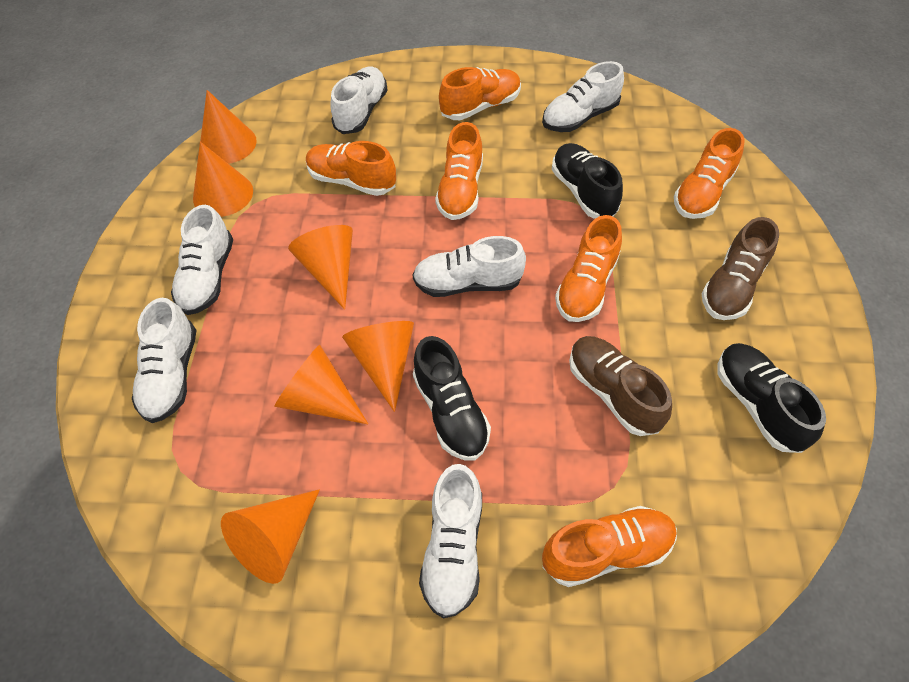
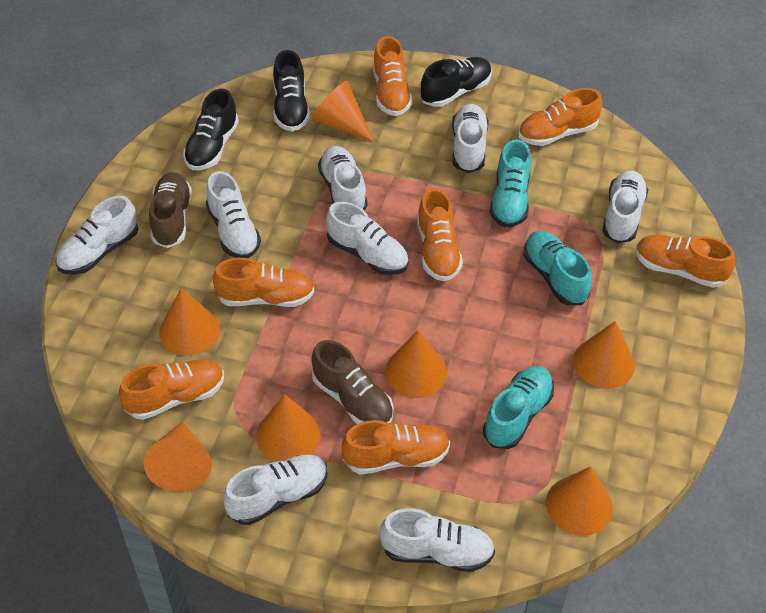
orange cone: [193,141,253,217] [200,90,257,164] [221,489,320,584] [274,345,368,424] [288,225,353,310] [342,321,414,412] = 6 -> [144,421,212,492] [159,288,220,356] [256,394,321,461] [311,81,374,142] [385,330,447,398] [546,467,613,536] [573,321,635,389] = 7
orange shoe: [306,141,396,196] [435,122,483,220] [439,67,521,120] [542,506,677,587] [555,215,622,322] [674,128,744,219] = 6 -> [119,360,224,420] [213,258,314,307] [342,420,450,474] [373,36,412,116] [417,188,463,282] [518,88,602,146] [636,235,735,288] = 7
turquoise shoe: none = 0 -> [483,366,554,449] [490,140,531,228] [523,231,592,305] = 3
white shoe: [132,298,196,423] [171,205,233,315] [330,67,388,134] [413,236,526,297] [419,464,482,619] [542,61,624,132] = 6 -> [55,196,138,275] [206,171,261,258] [223,455,328,525] [318,146,368,211] [326,202,408,275] [380,509,495,572] [452,104,489,173] [603,171,648,243] = 8

